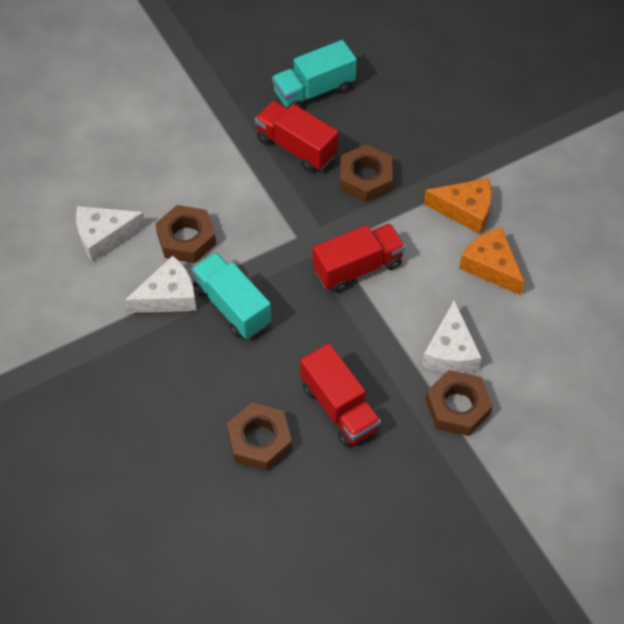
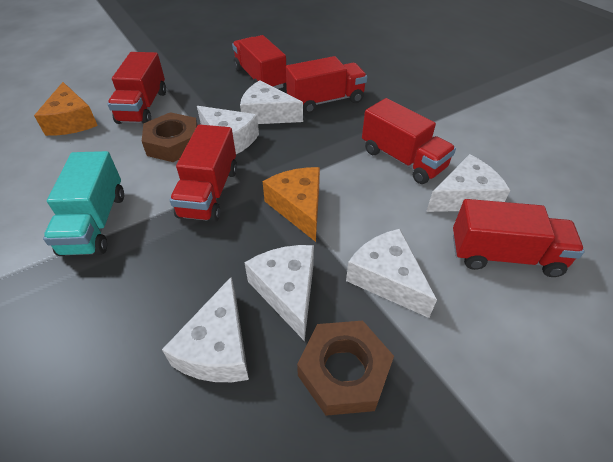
brown nut: [155,205,216,263] [227,403,292,471] [340,144,393,202] [425,370,493,436] = 4 -> [142,112,198,162] [297,321,394,416] = 2
red truck: [255,101,339,172] [300,343,381,447] [312,223,405,293] = 3 -> [107,52,166,124] [170,124,237,222] [232,35,286,89] [286,56,367,114] [362,98,456,184] [453,199,584,277] = 6
turquoise truck: [191,252,271,339] [272,40,357,108] = 2 -> [43,151,124,256] = 1
white cheese: [76,206,146,262] [125,256,197,313] [422,300,482,373] = 3 -> [162,277,249,382] [197,106,259,154] [240,80,303,124] [244,245,314,341] [346,229,437,318] [426,154,510,212] = 6

